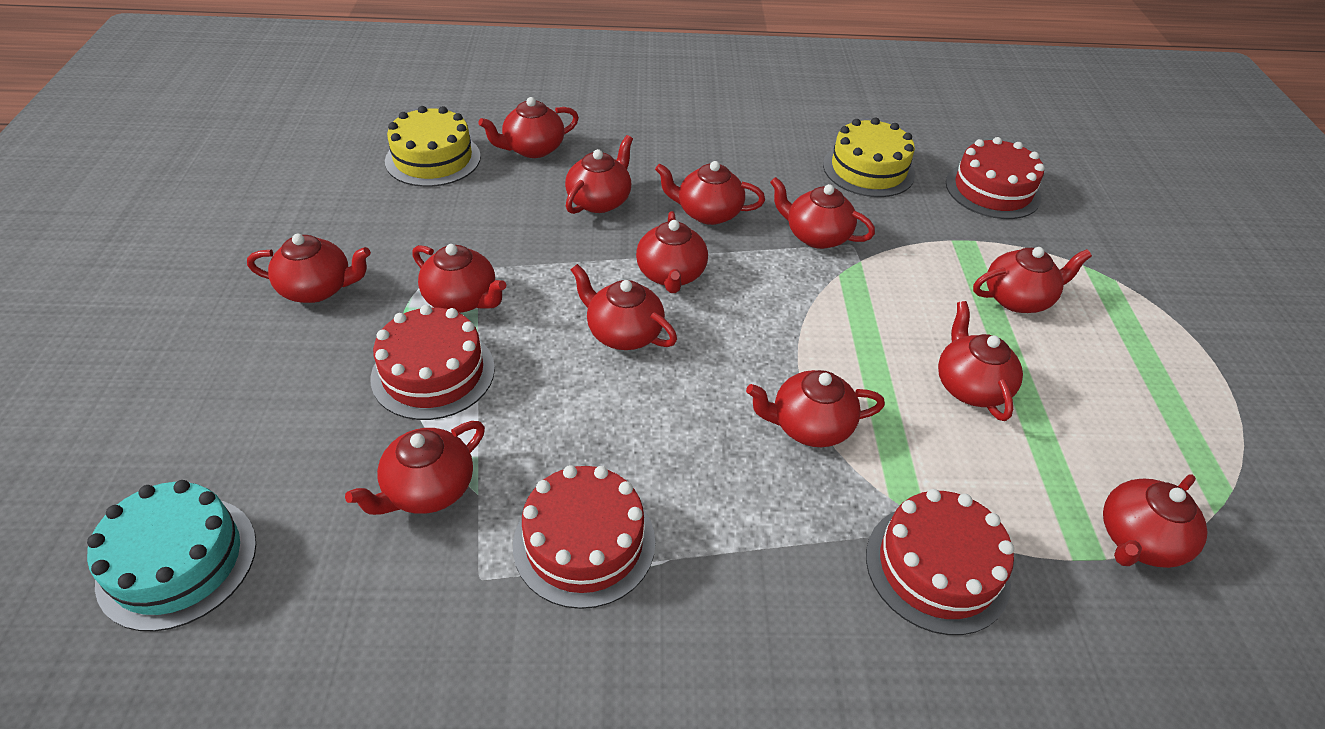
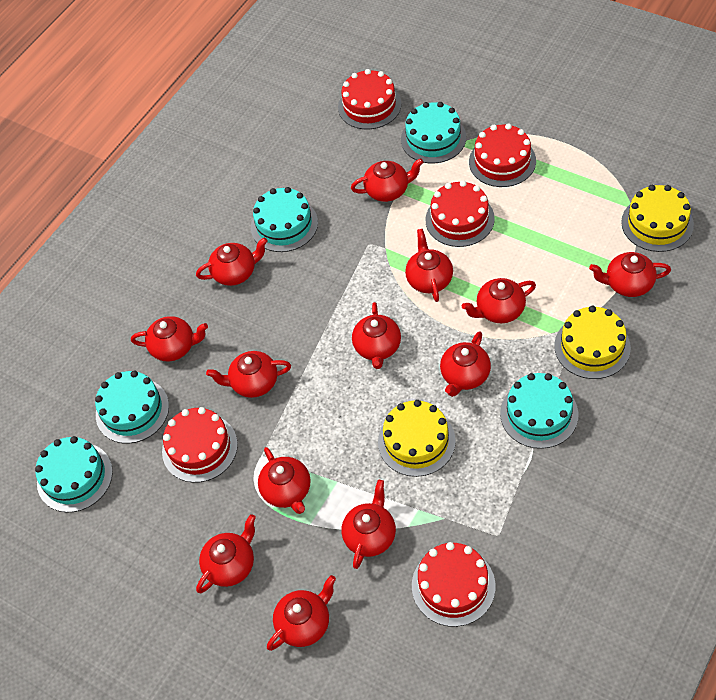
red cake: [371,305,495,420] [513,465,655,609] [866,489,1014,635] [946,137,1045,219] = 4 -> [162,407,238,483] [338,69,401,129] [412,542,495,627] [425,181,495,247] [469,124,536,187] = 5
turquoise cake: [87,480,256,631] = 1 -> [35,436,113,513] [95,371,169,444] [251,187,318,252] [401,102,466,163] [500,373,578,449] = 5
yellow cake: [385,106,481,187] [823,117,915,197] = 2 -> [378,400,456,477] [554,306,631,379] [621,185,694,252] = 3

